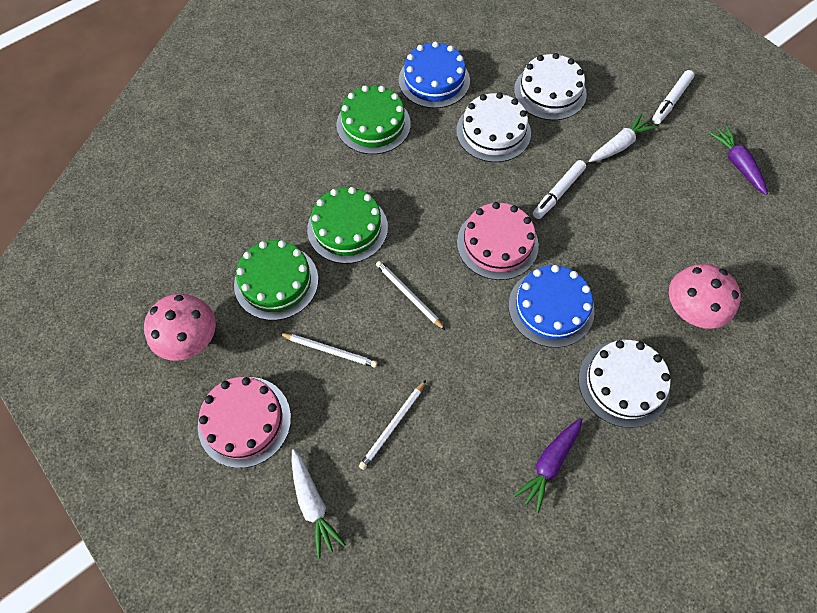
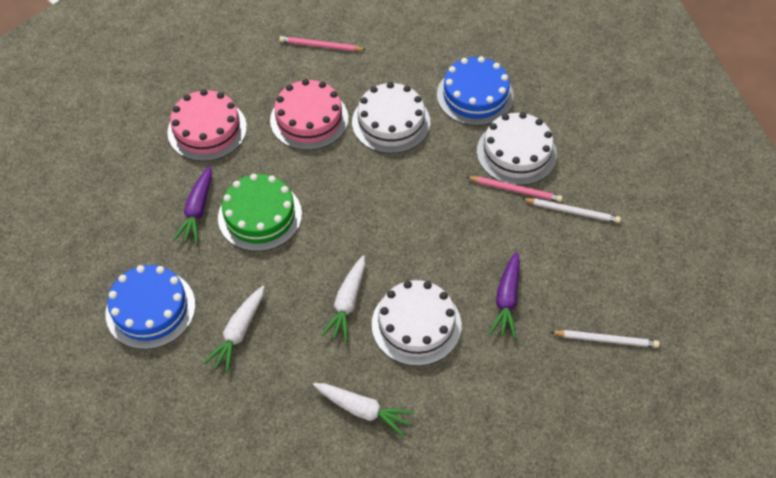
green cake: [234,240,318,320] [307,187,388,264] [336,86,411,154] = 3 -> [218,174,302,251] = 1
pink mushroom: [144,294,216,361] [669,264,741,328] = 2 -> none = 0
pink pencil: none = 0 -> [279,36,366,51] [467,176,562,202] = 2
white carrot: [292,449,346,559] [589,113,657,162] = 2 -> [204,286,264,373] [313,383,414,436] [321,256,365,342] = 3
white marker: [533,160,586,219] [652,70,694,124] = 2 -> none = 0
white pencil: [279,333,377,368] [359,380,426,470] [376,261,445,330] = 3 -> [522,198,621,223] [551,330,660,348] = 2

